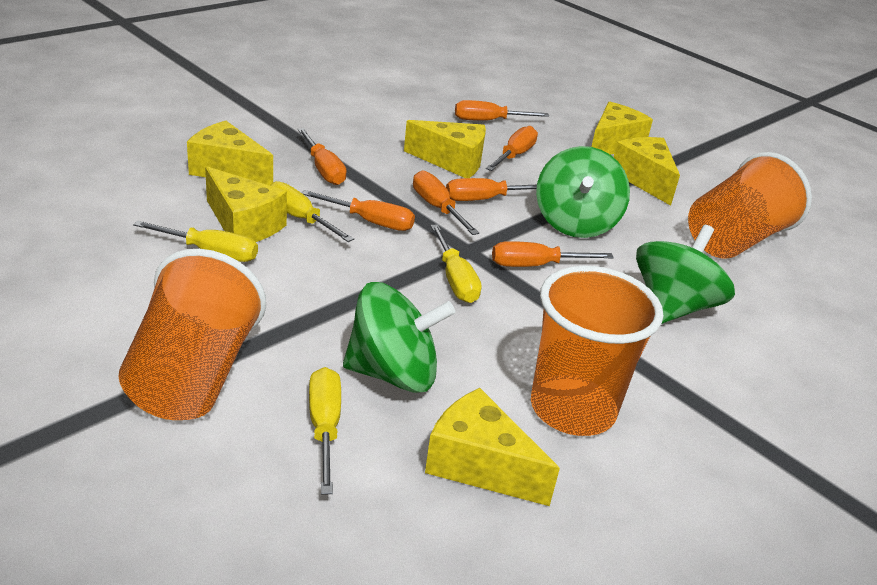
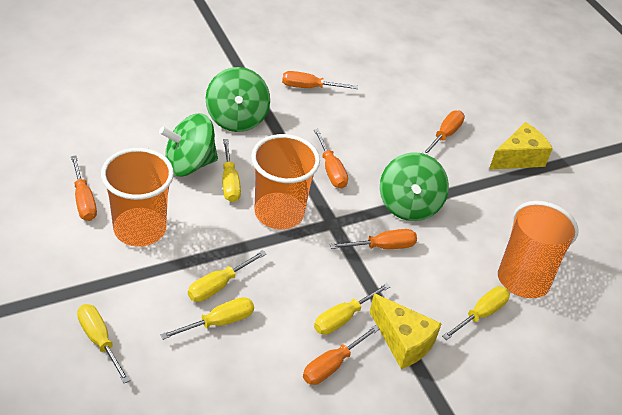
orange screwdriver: [298,128,347,185] [302,190,415,231] [413,170,479,235] [446,178,537,201] [455,100,549,121] [486,126,538,171] [492,241,614,267] = 7 -> [71,155,97,221] [282,71,358,89] [303,325,379,385] [314,129,348,189] [330,229,417,249] [423,110,465,155] = 6
yellow cheese: [187,121,273,185] [205,166,287,242] [404,120,486,178] [425,388,560,506] [591,102,653,155] [614,137,680,206] = 6 -> [370,293,442,369] [489,122,553,170] = 2
yellow screwdriver: [133,220,258,262] [270,181,354,242] [309,367,341,494] [431,224,482,303] = 4 -> [77,304,130,383] [160,297,254,340] [188,250,266,302] [222,139,241,202] [314,283,390,335] [442,286,510,340] = 6

